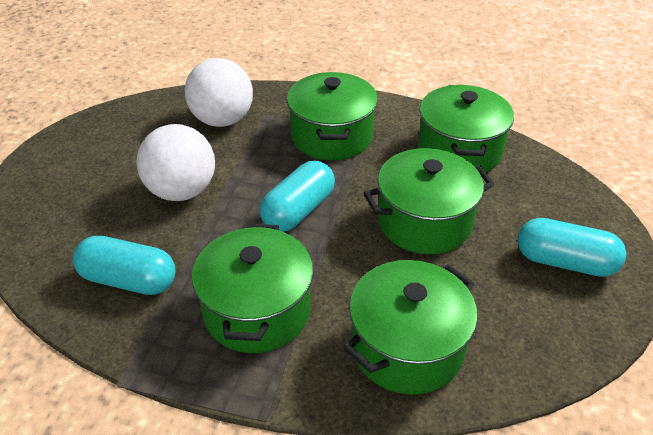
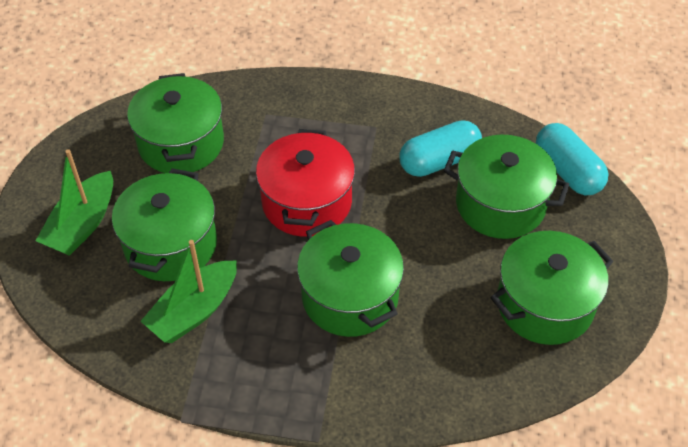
green boat: none = 0 -> [36,149,113,256] [140,240,237,343] = 2
red pot: none = 0 -> [256,129,355,237] = 1
turquoise capsule: [73,236,175,295] [260,161,335,232] [518,218,626,277] = 3 -> [399,120,482,177] [536,123,609,195] = 2
white ball: [136,124,215,201] [185,58,253,127] = 2 -> none = 0

